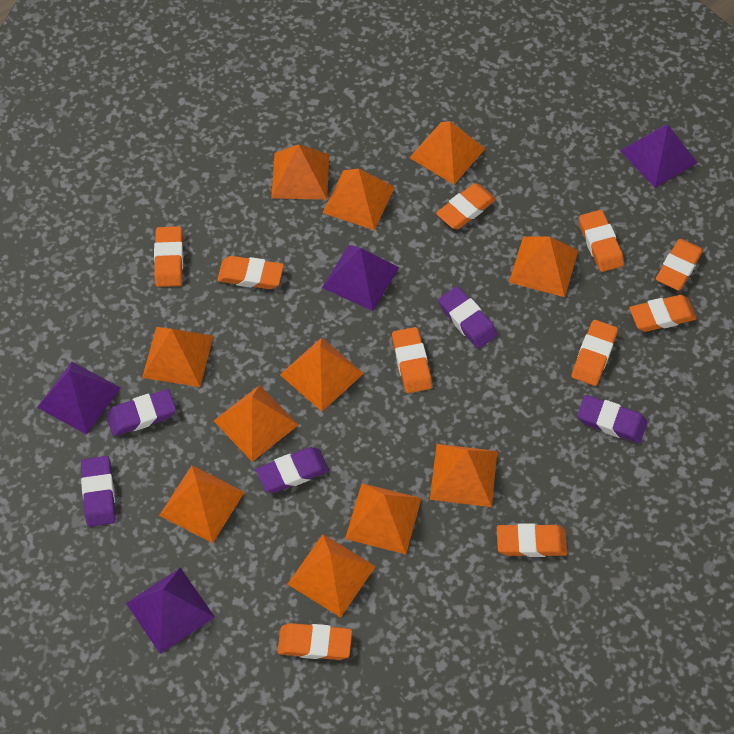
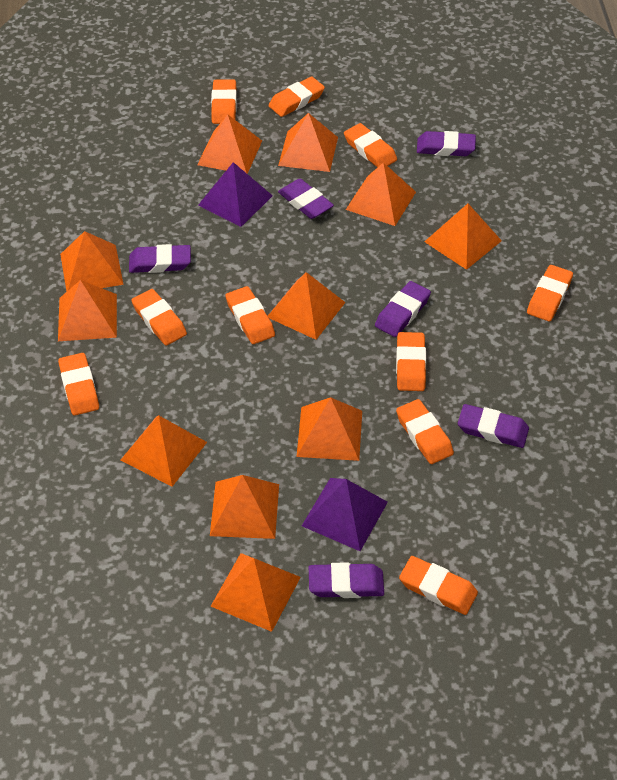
purple eraser: [81,456,116,527] [106,389,176,436] [256,447,329,493] [438,286,497,349] [577,395,647,443] = 5 -> [129,244,191,273] [278,179,334,219] [309,562,384,598] [375,281,431,337] [417,131,476,156] [458,404,529,448] = 6
purple pyramid: [37,362,121,434] [126,568,215,654] [322,245,399,311] [620,125,697,188] = 4 -> [198,162,273,227] [302,478,388,551] = 2

